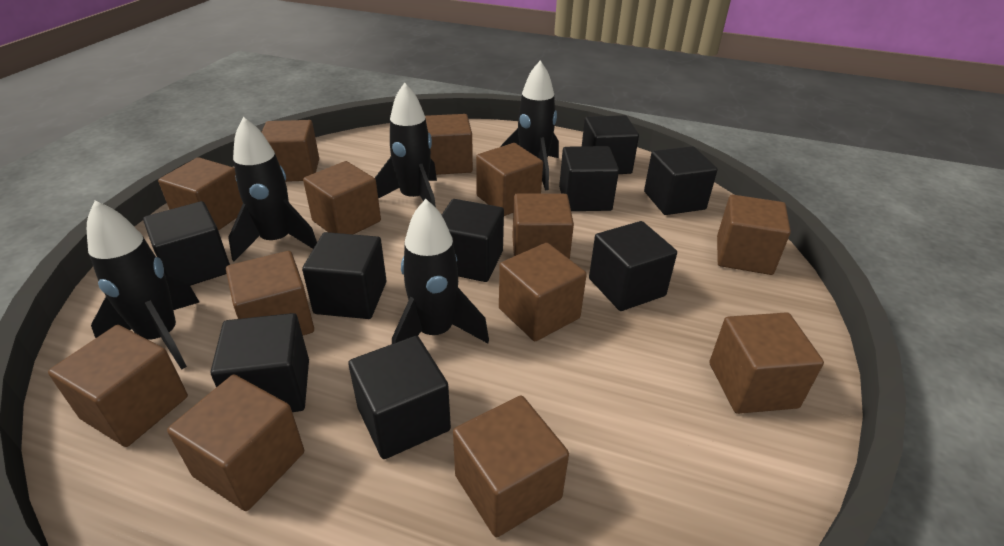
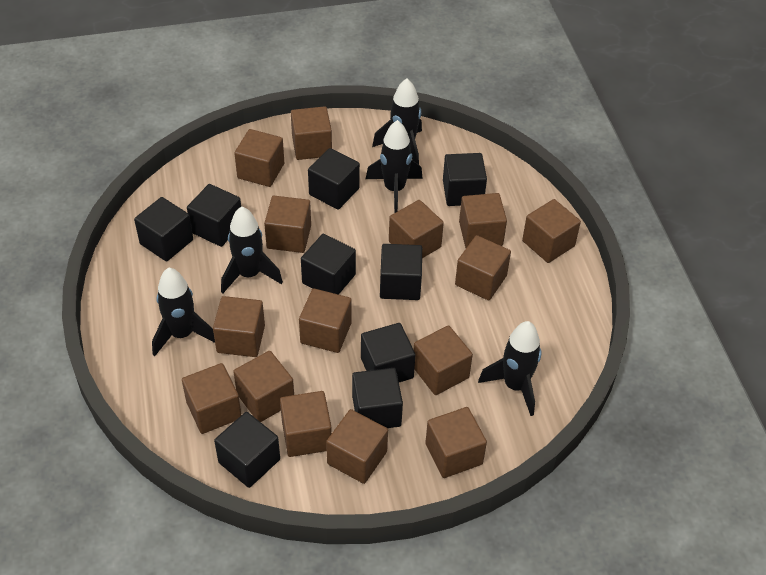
brown cube: [48,325,188,447] [158,157,243,231] [167,375,304,511] [226,251,314,335] [262,120,319,182] [303,161,381,234] [425,114,473,175] [453,396,569,537] [476,143,543,216] [499,243,587,341] [512,193,574,259] [709,312,824,414] [717,195,791,275] = 13 -> [182,363,241,434] [213,296,265,357] [233,351,294,422] [234,129,284,187] [264,196,311,253] [280,391,332,457] [291,106,332,160] [299,288,352,353] [326,409,388,484] [389,200,444,258] [414,325,473,395] [425,407,487,478] [455,235,511,300] [459,193,507,248] [522,199,581,263] = 15

